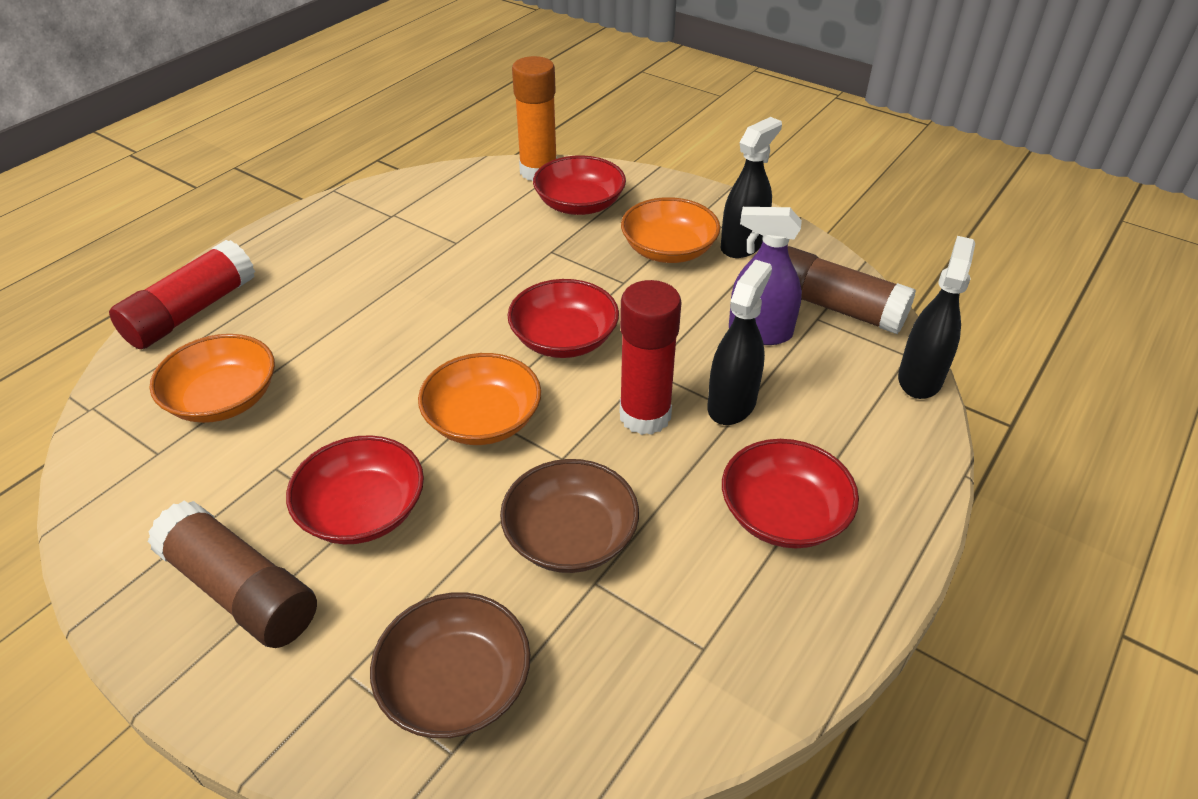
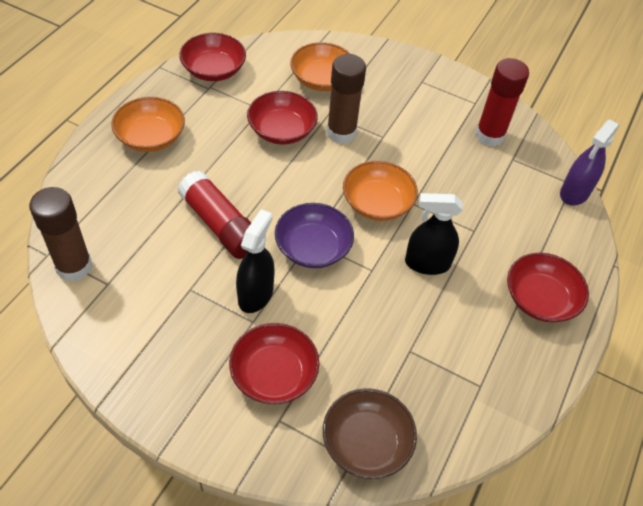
black spray bottle: [707,260,772,425] [721,117,782,258] [898,236,975,399] = 3 -> [236,209,275,313] [405,193,463,275] = 2
brown bowl: [370,592,530,738] [500,459,639,573] = 2 -> [323,388,417,479] = 1
orange glue stick: [512,56,557,181] = 1 -> none = 0
purple bowl: none = 0 -> [275,203,354,268] = 1

